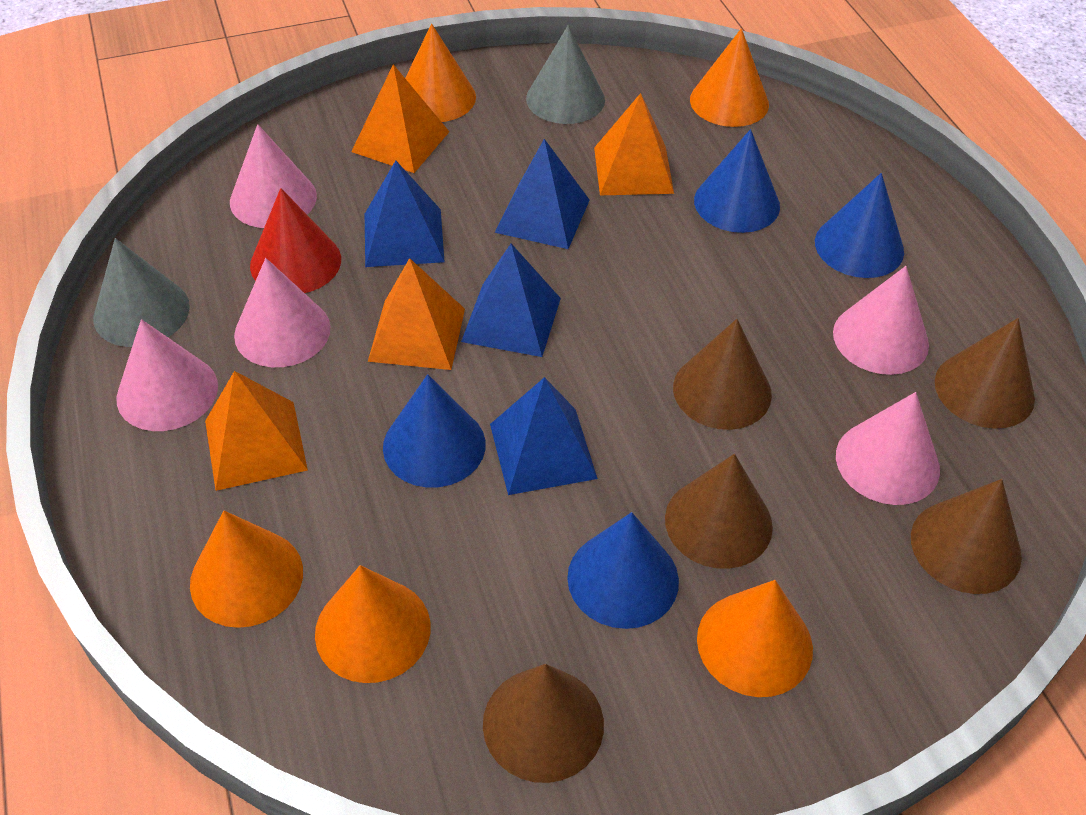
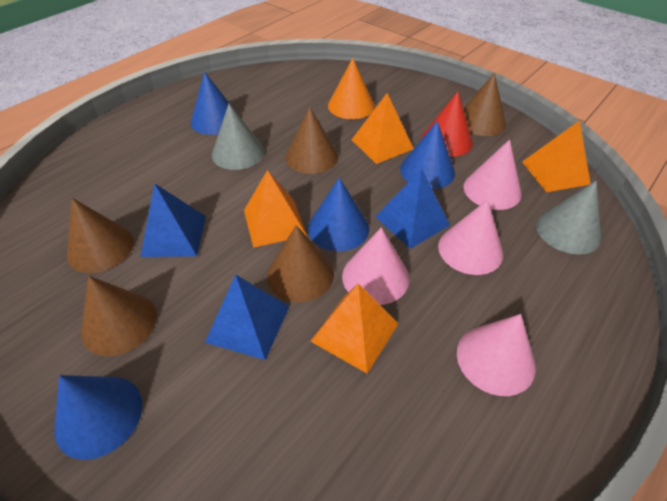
blue pyramid: [365,160,445,267] [461,244,561,357] [490,377,598,495] [495,139,590,249] = 4 -> [140,183,206,257] [205,274,289,360] [375,169,450,249] = 3
orange cone: [190,511,303,628] [315,565,431,683] [405,24,476,122] [690,28,769,127] [697,580,813,697] = 5 -> [328,58,375,119] = 1
pink cone: [117,319,218,431] [230,124,317,228] [234,258,331,367] [833,266,929,375] [836,392,940,505] = 5 -> [342,227,409,305] [438,200,503,275] [457,314,536,396] [463,140,522,210] = 4

